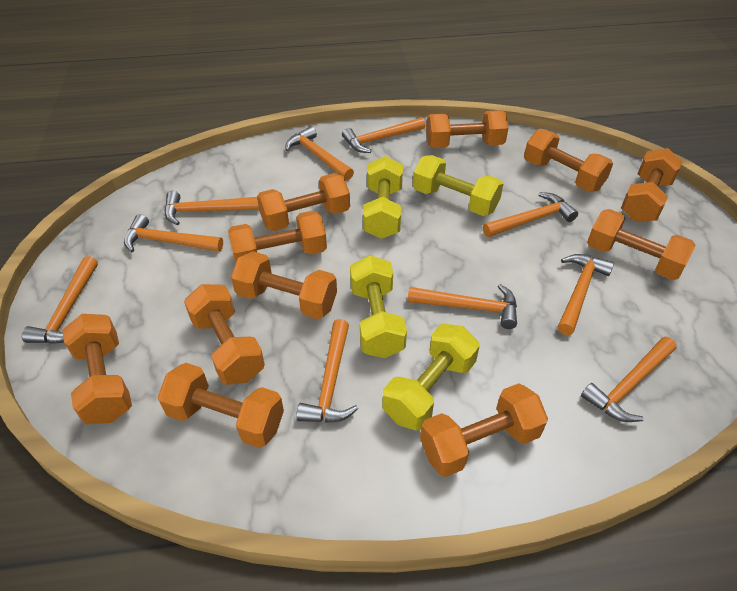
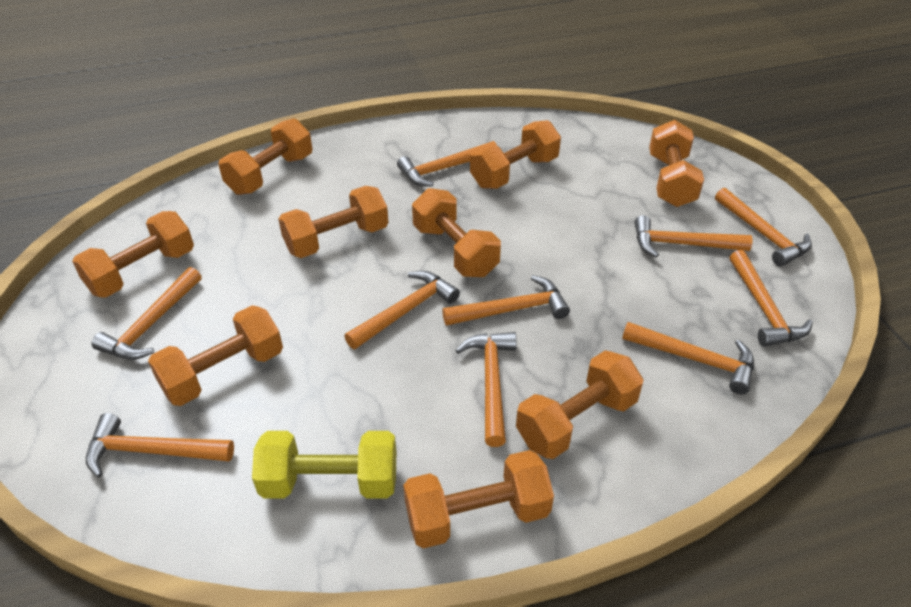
orange dumbbell: [62,314,132,424] [158,363,284,448] [184,284,265,385] [228,211,327,264] [231,251,337,319] [257,173,350,231] [420,383,548,477] [426,110,508,148] [524,128,613,192] [587,209,695,280] [621,148,682,222] = 11 -> [72,211,194,298] [148,305,283,406] [218,118,312,195] [278,186,388,258] [403,450,554,548] [412,188,501,277] [470,120,561,189] [516,350,644,459] [649,120,704,207] = 9
yellow dumbbell: [350,255,407,358] [363,156,403,239] [382,324,480,430] [413,155,503,216] = 4 -> [252,431,396,498] = 1

